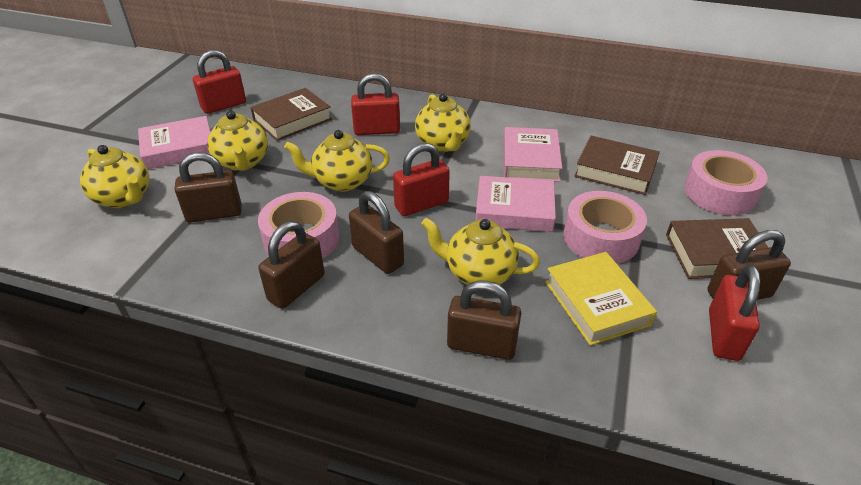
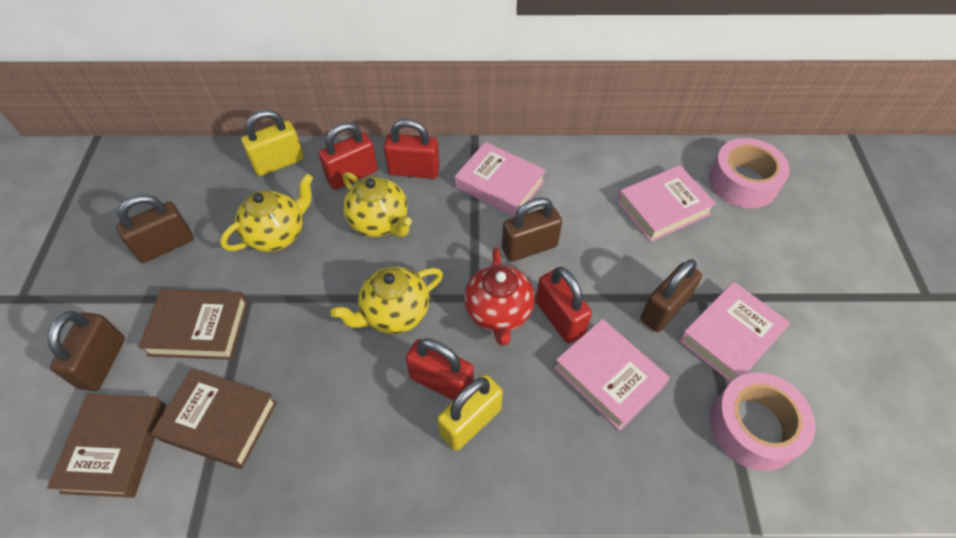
brown padlock: [175,152,241,222] [258,221,325,309] [349,191,404,274] [447,281,521,360] [707,230,791,300] = 5 -> [48,311,125,391] [116,195,194,263] [502,197,562,262] [640,259,702,332] = 4
pink book: [138,116,211,169] [475,176,556,232] [504,127,562,182] = 3 -> [455,142,546,217] [554,319,670,431] [617,165,716,242] [679,282,790,382] = 4
pink tape: [258,192,339,259] [563,191,647,264] [684,150,767,216] = 3 -> [709,138,790,208] [710,372,815,471] = 2
red teapot: none = 0 -> [464,247,535,346] = 1
yellow book: [545,252,657,346] = 1 -> none = 0
yellow padlock: none = 0 -> [241,110,304,176] [437,375,503,451] = 2
yellow teapot: [80,145,149,208] [207,111,268,171] [284,130,390,192] [415,93,471,152] [421,218,540,285] = 5 -> [220,174,313,252] [331,266,443,334] [343,172,412,237] = 3

